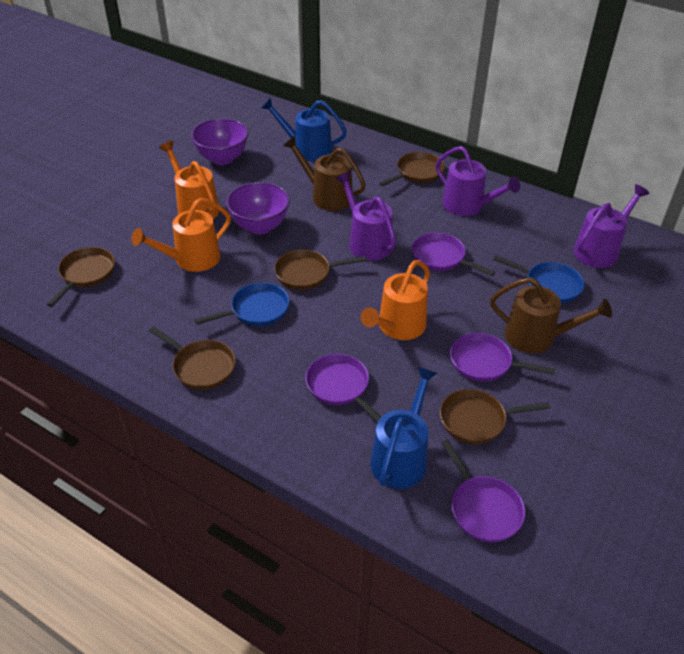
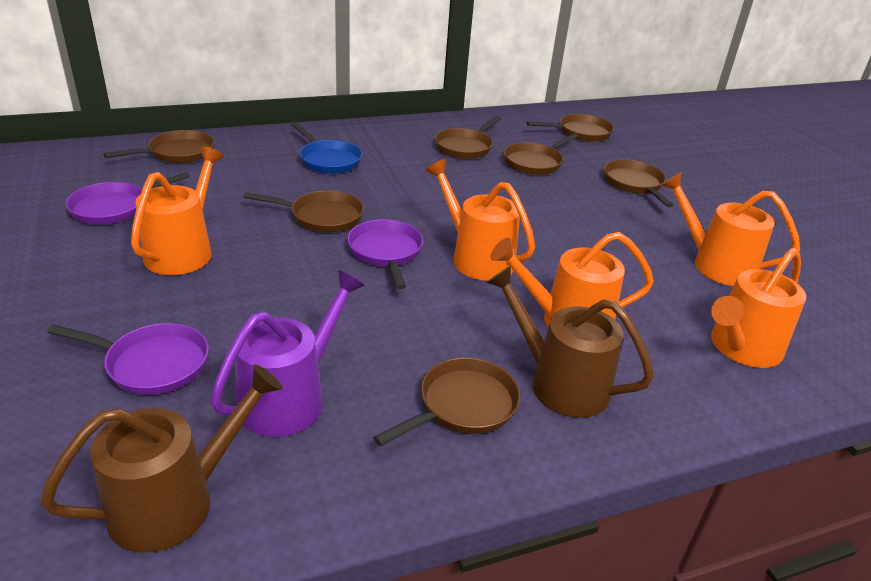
blue pan: [195,282,289,326] [493,255,584,303] = 2 -> [292,122,362,174] = 1
blue watering can: [261,98,347,161] [370,367,438,489] = 2 -> none = 0
brown pan: [47,247,115,307] [149,326,236,390] [274,250,366,290] [379,152,445,186] [440,389,550,444] = 5 -> [104,130,215,163] [244,191,364,233] [373,357,520,446] [435,116,502,159] [503,133,579,175] [527,114,614,142] [604,160,673,207] = 7
orange watering can: [131,198,231,272] [159,141,219,219] [361,260,430,340] = 3 -> [131,146,224,275] [426,159,535,281] [491,232,654,327] [661,172,800,286] [711,248,806,368] = 5
purple bowl: [191,118,249,165] [226,182,290,234] = 2 -> none = 0
purple pan: [306,354,382,422] [412,233,495,276] [441,439,525,543] [450,333,555,382] = 4 -> [47,323,209,395] [65,172,190,224] [347,220,423,289] = 3
purple watering can: [335,172,396,261] [436,146,520,216] [574,184,650,268] = 3 -> [210,270,365,437] = 1

